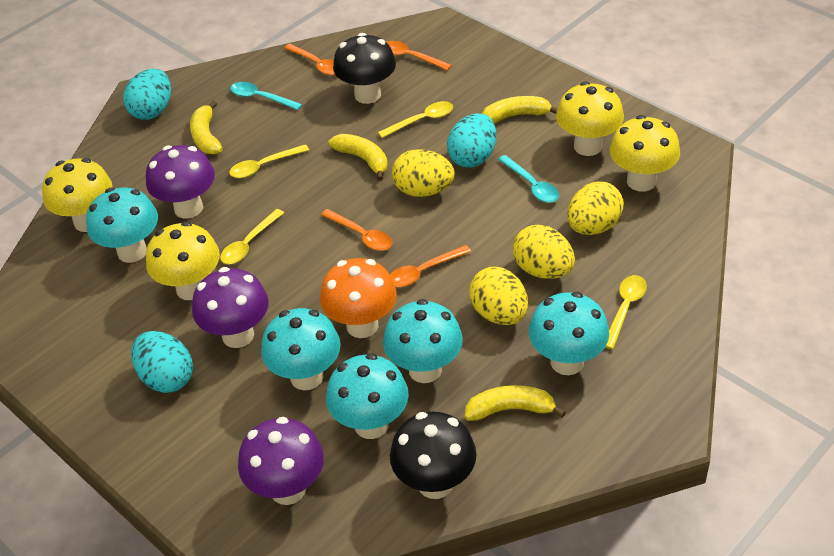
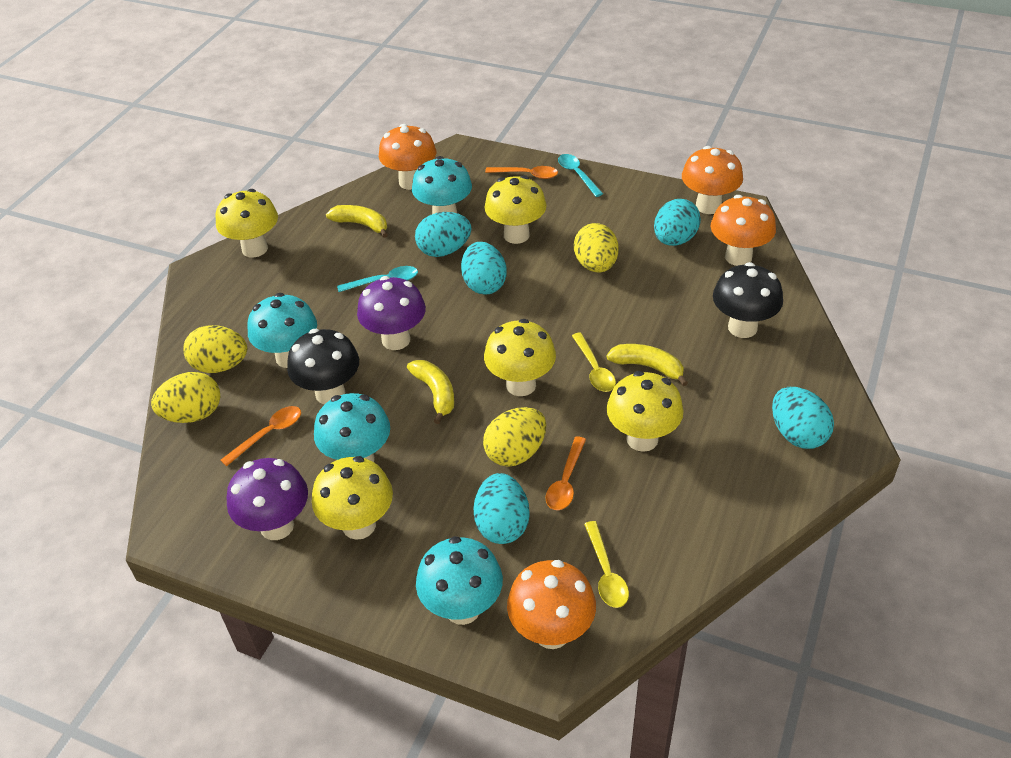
orange mushroom: [320,258,397,338] = 1 -> [379,124,436,190] [507,560,596,649] [682,146,743,214] [711,195,776,266] = 4
orange spoon: [284,44,335,75] [321,209,392,251] [386,41,452,71] [390,245,471,287] = 4 -> [220,406,301,466] [485,166,558,179] [546,436,586,510] = 3
purple mushroom: [146,145,215,219] [192,267,269,348] [238,417,324,505] = 3 -> [226,458,308,540] [357,276,426,350] = 2
turquoise egg: [123,69,171,120] [131,331,193,393] [447,113,496,168] = 3 -> [415,212,472,257] [461,242,507,294] [473,473,530,544] [654,199,701,246] [772,387,834,449] = 5
turquoise mushroom: [86,188,158,263] [261,308,341,390] [326,353,409,439] [383,299,463,383] [529,292,609,375] = 5 -> [248,293,317,368] [314,393,390,462] [412,156,472,214] [416,536,503,625] = 4
yellow banana: [190,101,223,154] [329,134,388,181] [465,385,566,421] [482,96,558,124] = 4 -> [326,205,388,238] [407,360,454,424] [606,344,688,386] = 3
yellow mushroom: [42,158,113,232] [146,221,220,300] [556,82,624,156] [610,115,680,192] = 4 -> [215,189,278,258] [312,456,393,540] [484,175,546,244] [484,319,556,396] [607,371,684,452] = 5
yellow spoon: [220,209,284,264] [229,144,309,178] [378,101,453,138] [605,275,647,349] = 4 -> [572,333,616,392] [584,521,629,608] = 2

